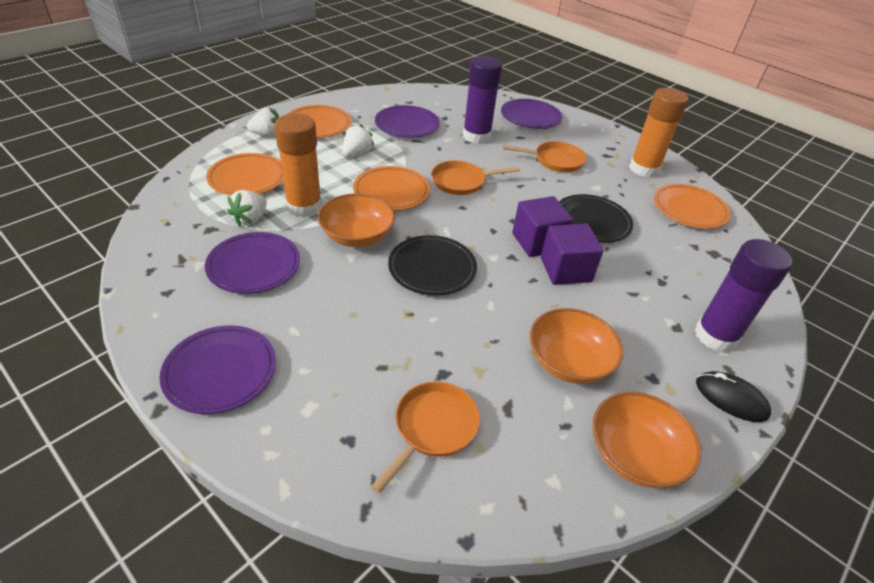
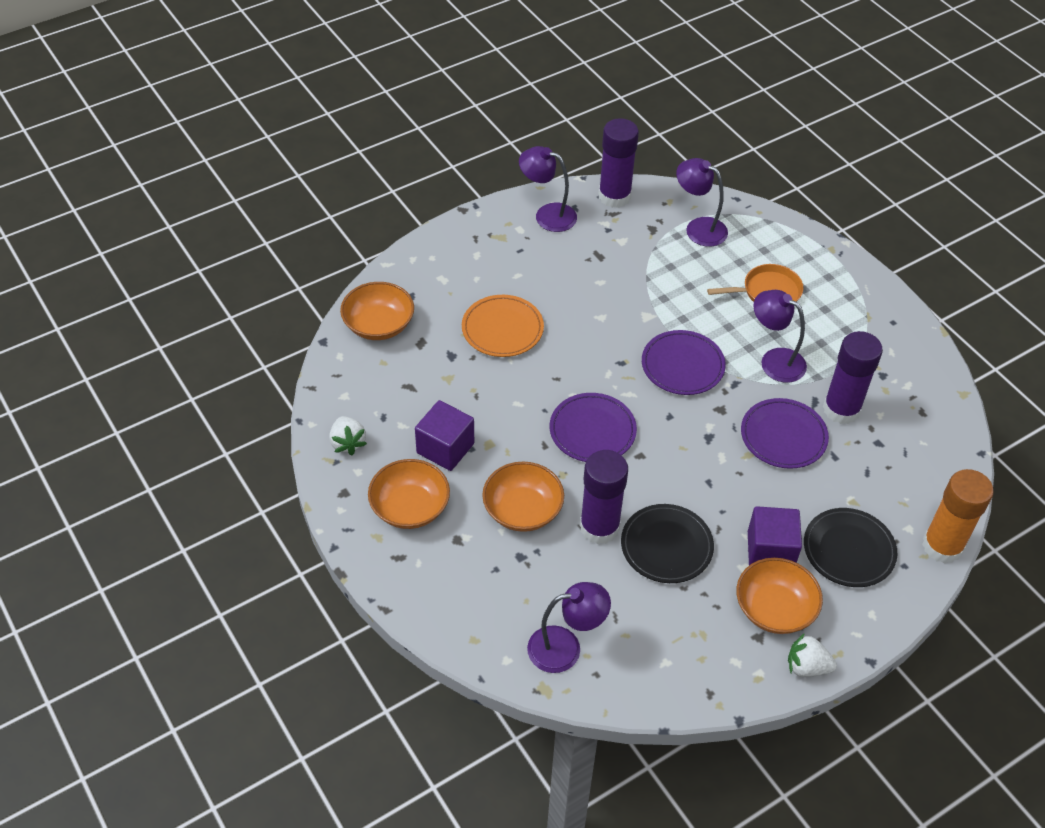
black mouse: [696,371,771,422] = 1 -> none = 0
orange bowl: [318,193,395,247] [530,308,623,384] [592,392,702,488] = 3 -> [340,282,414,340] [368,459,450,529] [482,462,564,532] [736,558,823,634] = 4
orange glue stick: [274,114,322,217] [629,88,689,177] = 2 -> [922,469,994,564] = 1
orange pan: [371,381,480,494] [431,160,520,195] [503,141,586,172] = 3 -> [707,264,804,302] = 1
orange plate: [206,153,283,195] [288,105,351,138] [353,166,430,210] [654,184,731,229] = 4 -> [462,295,544,357] = 1
purple glue stick: [463,56,502,144] [695,239,792,352] = 2 -> [580,450,628,544] [599,118,639,208] [823,331,883,424] = 3
purple lamp: none = 0 -> [519,146,577,232] [527,582,611,673] [676,158,728,247] [754,290,807,383] = 4
purple plate: [159,325,276,414] [205,232,300,294] [375,105,440,138] [501,99,562,129] = 4 -> [550,393,637,462] [642,330,726,395] [741,398,829,469] = 3
white strawberry: [227,190,267,226] [247,108,279,137] [343,124,375,157] = 3 -> [329,416,367,455] [788,633,837,677] = 2

